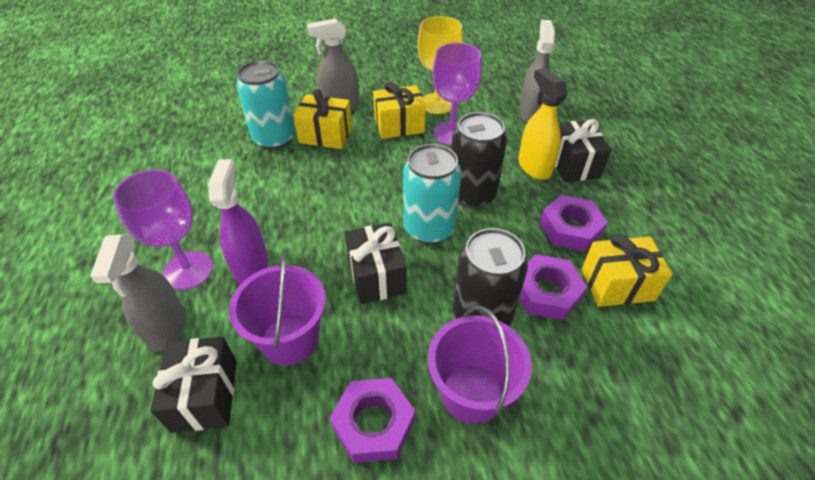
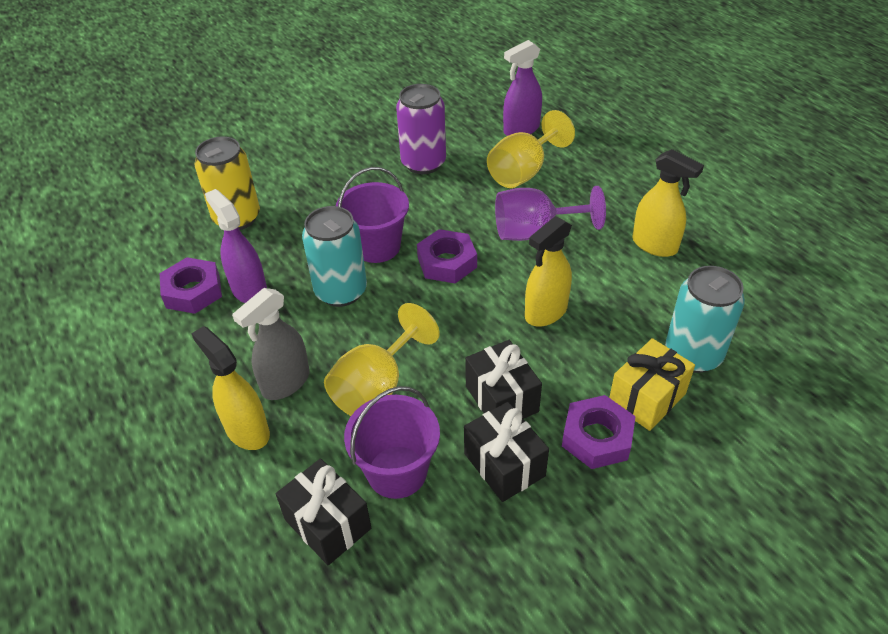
black can: [451,112,507,208] [453,228,528,326] = 2 -> none = 0
grey spray bottle: [90,234,186,352] [307,18,359,110] [518,20,555,123] = 3 -> [232,288,310,400] = 1
purple can: none = 0 -> [396,84,446,174] = 1
purple goblet: [113,169,213,290] [432,43,482,145] = 2 -> [495,186,606,241] = 1
purple spray bottle: [208,159,268,284] = 1 -> [205,189,267,303] [503,40,542,136] = 2
yellow can: none = 0 -> [194,136,260,230] = 1
yellow gift: [293,89,352,149] [373,81,426,139] [581,234,672,307] = 3 -> [609,338,695,431] = 1
yellow goblet: [417,16,463,114] = 1 -> [324,303,440,416] [487,110,575,188] = 2
yellow spray bottle: [518,68,568,180] = 1 -> [191,326,270,450] [525,216,572,327] [632,149,704,257] = 3

